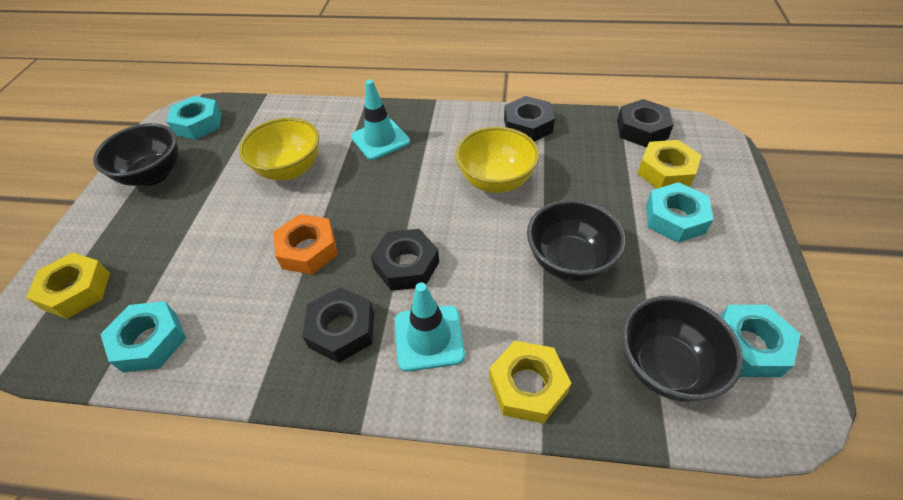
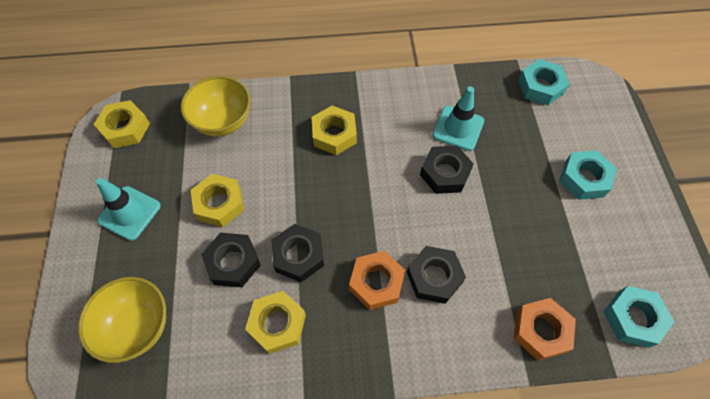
black bowl: [93,123,178,186] [527,200,626,281] [622,296,743,402] = 3 -> none = 0
orange nut: [273,214,338,274] = 1 -> [349,251,405,310] [514,298,576,361] = 2
turquoise nut: [100,301,186,372] [166,96,222,140] [646,182,713,243] [720,305,801,377] = 4 -> [518,59,569,105] [559,150,617,200] [603,286,675,348] = 3
yellow nut: [26,253,110,319] [489,341,571,424] [637,140,702,189] = 3 -> [93,100,150,148] [191,174,244,227] [245,291,306,354] [312,106,357,155] = 4

